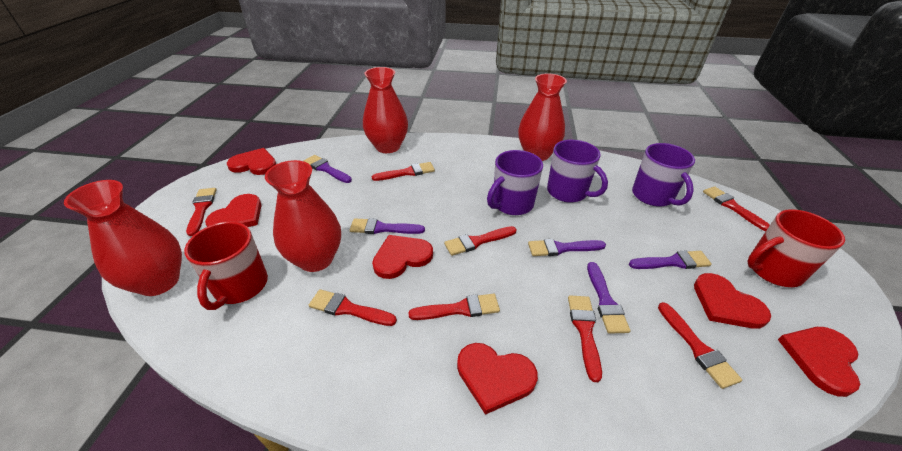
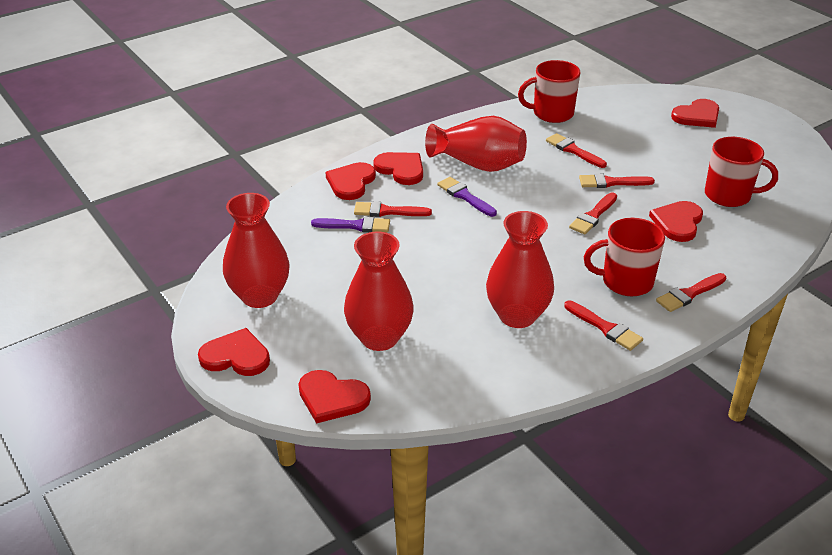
purple brush: [304,155,352,183] [350,218,425,234] [528,239,606,256] [587,262,630,334] [629,250,712,269] = 5 -> [311,217,390,232] [437,177,497,217] = 2
purple mug: [487,150,543,215] [547,140,608,202] [632,143,695,207] = 3 -> none = 0
red brush: [186,188,217,236] [309,289,397,326] [371,162,435,181] [408,294,500,320] [444,226,517,256] [568,296,602,382] [658,302,742,389] [703,186,770,231] = 8 -> [354,201,432,217] [546,133,607,168] [564,300,643,351] [569,192,617,234] [579,174,655,188] [656,273,726,312] = 6
red mug: [184,222,268,310] [747,209,845,287] = 2 -> [518,60,580,123] [584,218,665,296] [705,137,778,207] = 3

